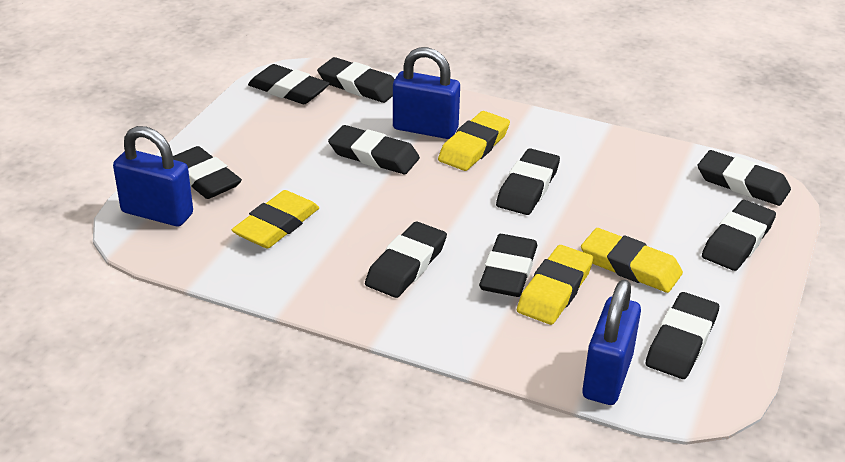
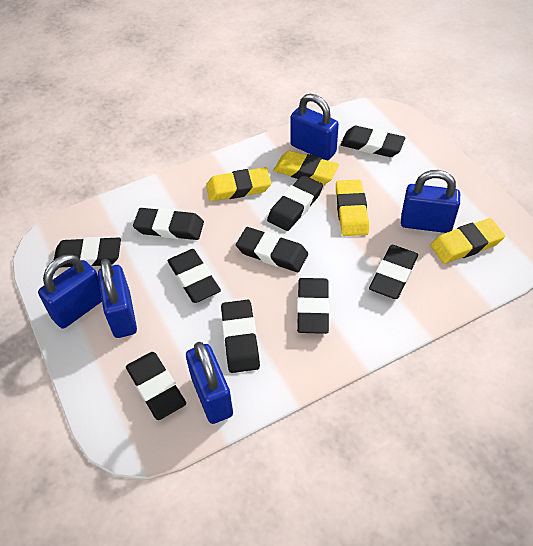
blue padlock: [113,126,193,226] [393,47,460,139] [582,279,641,405] = 3 -> [38,254,102,329] [98,259,137,338] [186,342,233,424] [291,94,339,160] [401,170,460,233] = 5

